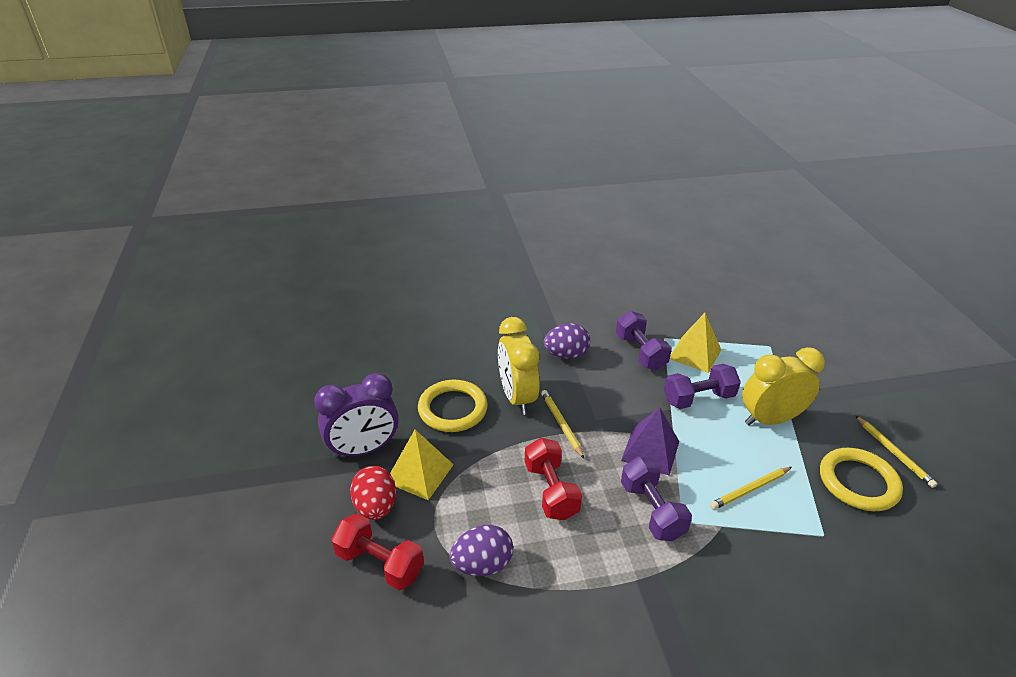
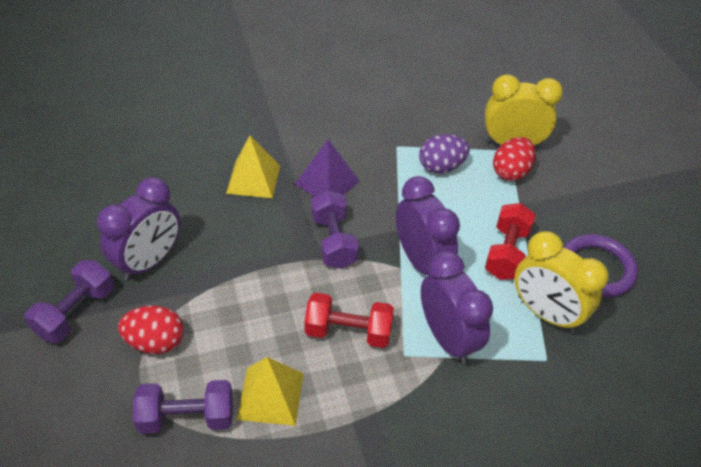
purple clock: [314,373,399,459] = 1 -> [97,177,180,281] [396,176,460,275] [421,251,493,365] = 3
purple egg: [450,525,513,576] [544,323,590,359] = 2 -> [419,134,470,174] = 1
purple ring: none = 0 -> [563,234,638,297] = 1
red egg: [350,466,396,520] = 1 -> [118,306,184,354] [493,137,536,181] = 2
yellow pencil: [541,390,584,459] [710,467,792,510] [855,415,938,488] = 3 -> none = 0
yellow ring: [418,380,488,432] [820,448,903,511] = 2 -> none = 0

